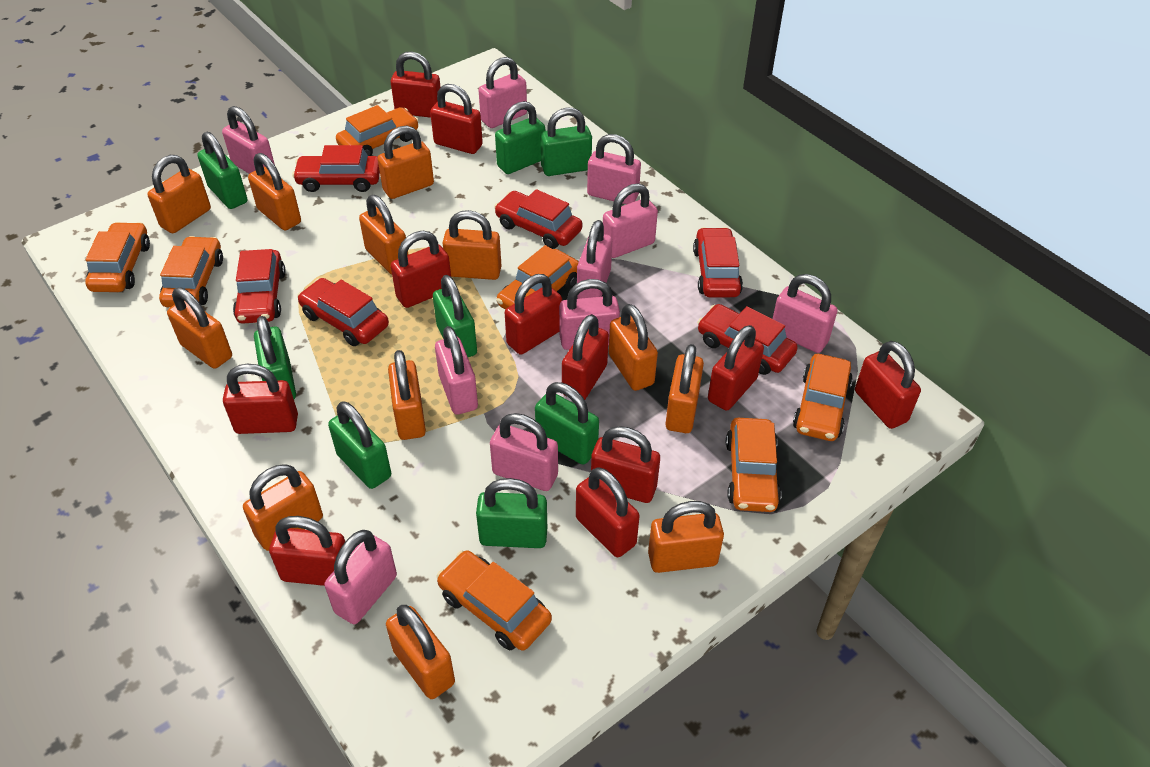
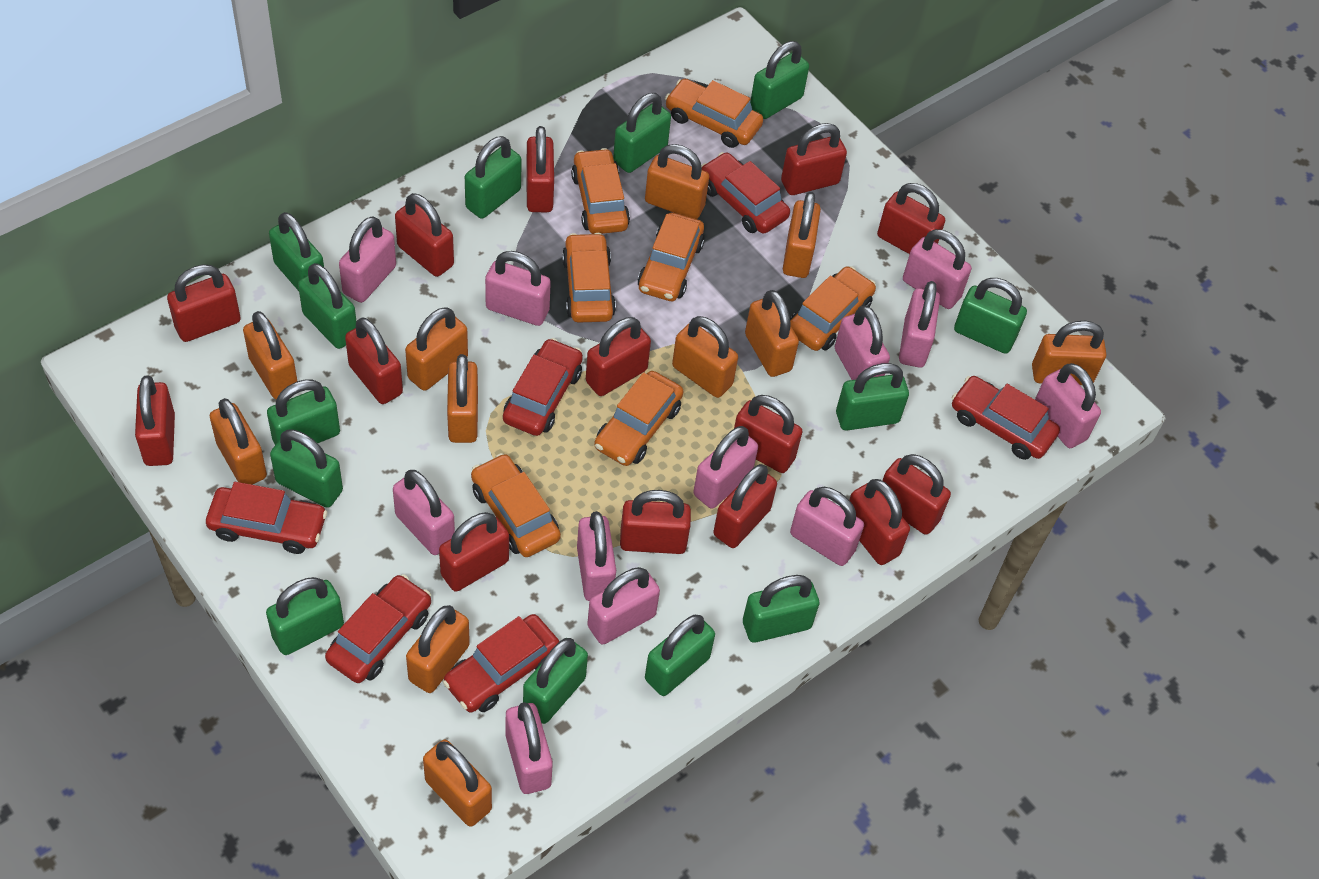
green padlock: [198,132,247,209] [254,316,296,399] [328,401,391,489] [433,275,477,357] [476,478,547,548] [495,101,545,174] [535,382,599,465] [541,108,592,176] = 8 -> [266,577,344,655] [267,380,340,445] [269,212,324,291] [270,429,343,508] [298,263,356,349] [465,136,522,219] [523,638,588,724] [613,93,671,173] [645,614,715,696] [743,575,819,643] [750,41,809,119] [836,363,909,431] [954,278,1027,354] = 13
orange padlock: [147,155,211,233] [167,287,232,369] [243,464,323,551] [248,153,301,230] [359,195,409,274] [377,126,434,199] [386,605,455,699] [388,350,426,440] [443,210,501,280] [609,304,658,391] [648,501,724,573] [666,344,704,433] = 12 -> [210,398,267,485] [243,311,297,399] [405,307,468,391] [406,605,470,693] [423,740,492,827] [447,354,478,443] [645,144,709,219] [672,316,738,398] [745,290,799,377] [783,192,821,278] [1032,321,1106,385] = 11
pink padlock: [222,106,275,174] [325,530,397,624] [435,326,478,415] [479,57,527,128] [490,413,558,491] [559,279,620,350] [577,220,612,299] [587,134,641,204] [603,183,658,258] [773,274,838,353] = 10 -> [339,216,396,303] [393,470,455,555] [485,251,551,326] [506,702,553,794] [577,511,616,601] [587,567,660,644] [693,426,758,509] [790,487,864,566] [835,305,890,380] [899,281,940,368] [903,229,972,309] [1035,363,1101,448] = 12
red padlock: [223,364,298,434] [269,516,345,586] [391,51,441,118] [391,231,451,308] [430,84,483,154] [505,274,562,355] [562,314,609,400] [576,467,640,557] [591,426,660,503] [708,325,764,410] [855,341,921,429] = 11 -> [135,376,175,466] [167,265,241,342] [345,318,403,404] [395,193,454,277] [439,512,509,592] [526,126,554,212] [586,317,651,396] [620,490,691,554] [713,464,777,548] [734,395,803,473] [781,123,847,195] [849,479,910,565] [877,183,945,254] [882,454,951,535] = 14

